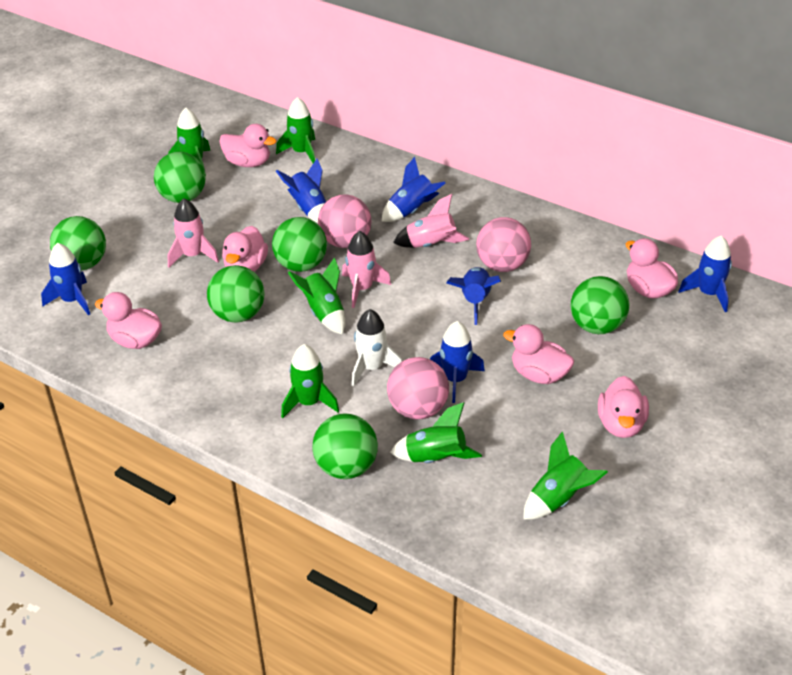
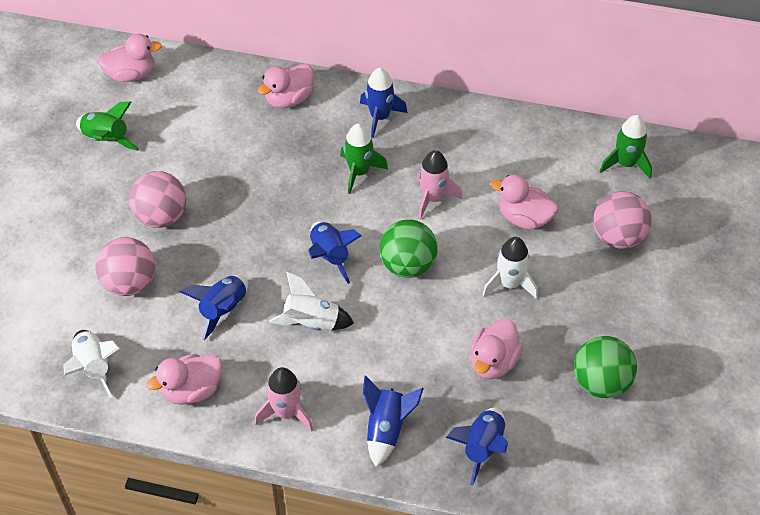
blue rocket: [41,243,90,315] [276,159,326,223] [382,157,446,222] [430,321,485,403] [446,267,501,325] [678,235,732,312] = 6 -> [180,275,248,341] [308,221,362,284] [360,68,407,138] [363,375,424,467] [446,408,508,486] = 5
green ball: [50,216,106,270] [154,152,206,203] [207,265,264,323] [272,217,327,272] [312,414,378,479] [571,276,629,334] = 6 -> [379,219,438,278] [574,336,637,398] = 2
green rocket: [168,108,211,176] [276,97,315,163] [281,344,339,418] [288,257,345,335] [390,402,482,463] [523,432,608,520] = 6 -> [76,101,139,151] [340,123,388,194] [599,115,652,178] = 3
pink duck: [95,292,162,349] [219,124,277,167] [222,226,268,272] [503,324,574,384] [598,376,649,438] [626,238,678,299] = 6 -> [97,34,162,82] [146,354,222,405] [257,63,313,108] [470,319,523,379] [491,175,558,229] = 5
pink rocket: [167,198,219,267] [342,231,391,308] [393,194,469,248] = 3 -> [255,367,313,431] [416,150,463,220] = 2
white rocket: [352,309,402,387] = 1 -> [63,330,120,398] [269,272,354,331] [482,237,538,299] = 3

